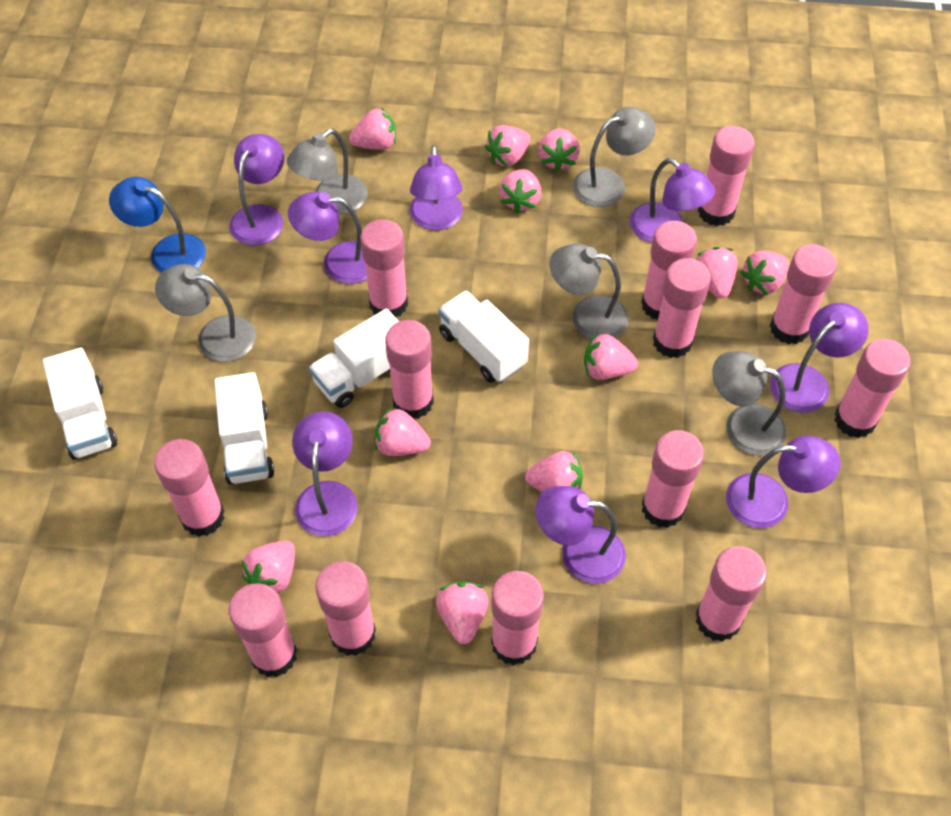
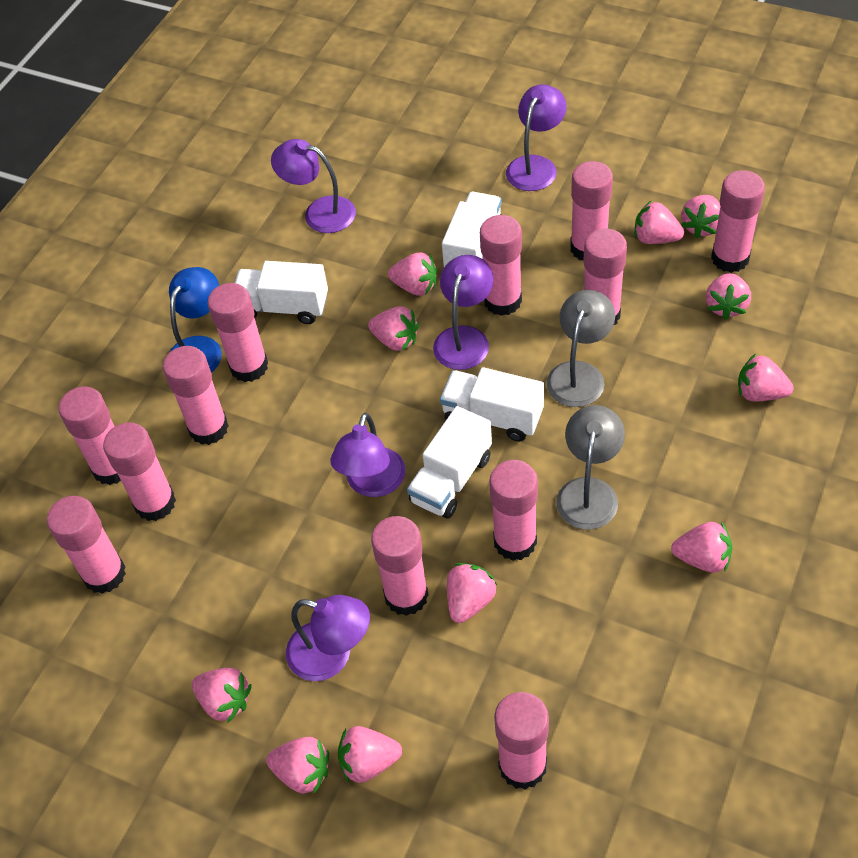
grey lamp: [155,264,256,362] [287,129,368,214] [549,243,628,340] [573,107,656,207] [712,351,786,455] = 5 -> [547,290,615,407] [556,405,625,530] = 2
pink glue stick: [154,439,225,537] [229,583,297,677] [315,561,376,656] [360,219,408,317] [385,320,434,419] [491,571,544,665] [641,221,697,320] [642,430,704,528] [653,258,711,358] [695,546,767,642] [698,126,755,226] [770,244,837,344] [834,339,911,438] = 13 -> [47,496,126,594] [59,387,121,485] [103,422,176,521] [163,346,229,445] [207,283,268,382] [371,516,428,616] [480,215,522,316] [489,460,538,561] [494,692,549,790] [570,161,613,260] [583,228,627,325] [711,170,765,273] = 12
purple lamp: [230,134,284,246] [288,192,367,284] [292,411,357,537] [410,145,463,230] [535,486,626,584] [630,158,715,243] [726,436,840,528] [770,303,869,413] = 8 -> [271,139,356,233] [286,595,370,681] [330,413,405,497] [433,255,493,370] [506,84,567,191] = 5

